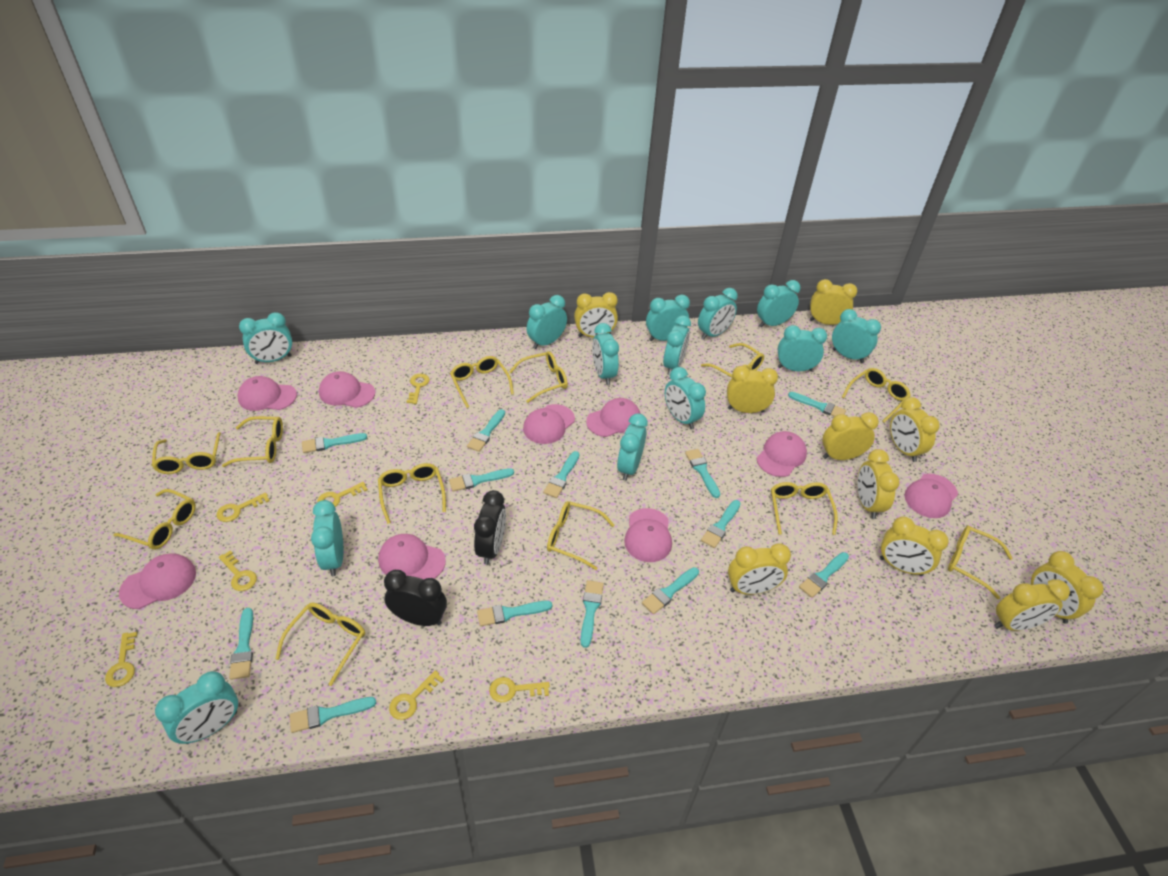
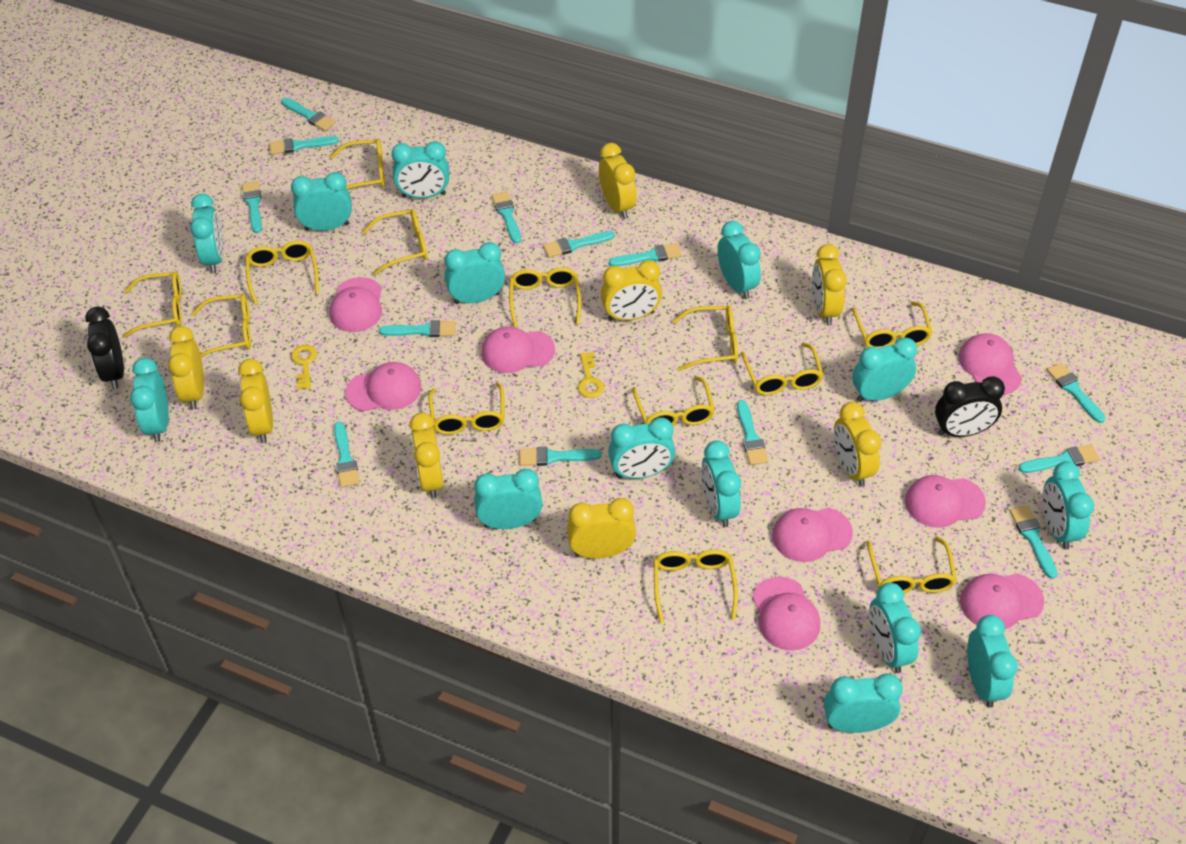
pink cap: [119,553,196,609] [238,376,297,411] [319,371,375,408] [378,534,446,580] [523,404,575,444] [586,398,641,437] [624,508,672,562] [756,431,807,477] [905,474,958,518] = 9 -> [330,277,382,332] [346,362,421,411] [481,326,555,373] [752,577,820,651] [772,508,853,562] [905,475,986,528] [959,333,1022,395] [960,573,1044,629] = 8
turquoise clock: [155,671,238,744] [239,312,292,364] [311,500,343,576] [527,295,567,349] [592,323,619,385] [617,413,648,481] [646,295,690,341] [663,315,691,375] [665,367,706,429] [698,288,738,340] [757,280,801,327] [778,325,827,371] [832,309,881,363] = 13 -> [130,358,169,442] [190,194,223,273] [291,172,352,231] [391,141,449,199] [444,242,505,304] [474,469,542,529] [608,417,675,479] [701,440,741,527] [718,221,761,299] [824,674,902,733] [852,337,917,402] [869,583,921,673] [967,615,1018,708] [1043,461,1094,550] = 14
yellow clock: [574,292,618,337] [727,366,778,413] [728,543,791,595] [810,279,857,325] [822,412,879,460] [857,449,900,519] [880,516,949,576] [890,397,940,462] [994,579,1070,631] [1031,551,1104,624] = 10 -> [168,326,204,410] [238,359,273,443] [409,412,443,499] [567,498,636,559] [599,143,636,219] [601,260,662,321] [812,244,847,326] [834,401,881,487] = 8
yellow glasses: [113,489,196,550] [152,432,221,474] [222,416,283,467] [276,603,365,686] [378,463,446,524] [450,356,514,408] [509,351,568,403] [547,501,614,570] [701,343,764,378] [771,482,838,535] [842,368,911,423] [948,526,1013,599] = 12 -> [123,272,182,338] [191,294,251,357] [245,241,319,305] [330,139,385,190] [362,209,427,275] [428,382,505,435] [509,267,581,328] [633,376,715,426] [654,550,738,623] [672,306,738,371] [741,343,823,395] [851,301,933,348] [867,536,957,594] = 13
yellow key: [105,632,137,687] [216,492,270,522] [219,550,257,591] [317,482,368,507] [389,670,444,720] [407,374,430,404] [489,677,550,703] = 7 -> [291,345,317,390] [578,352,604,398] = 2

